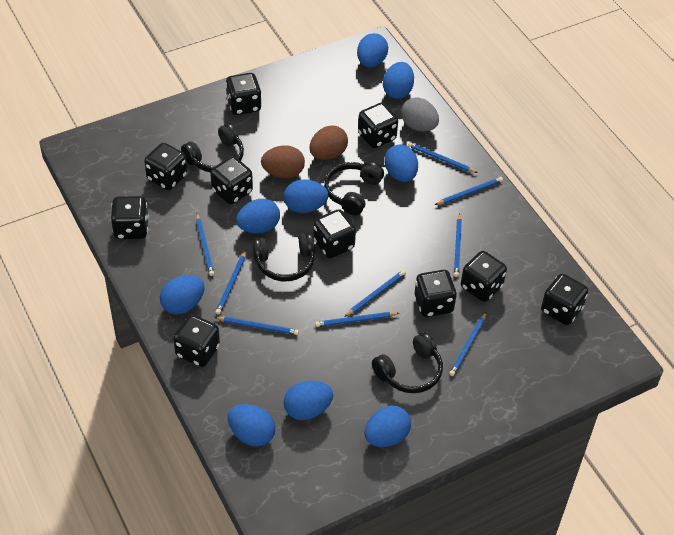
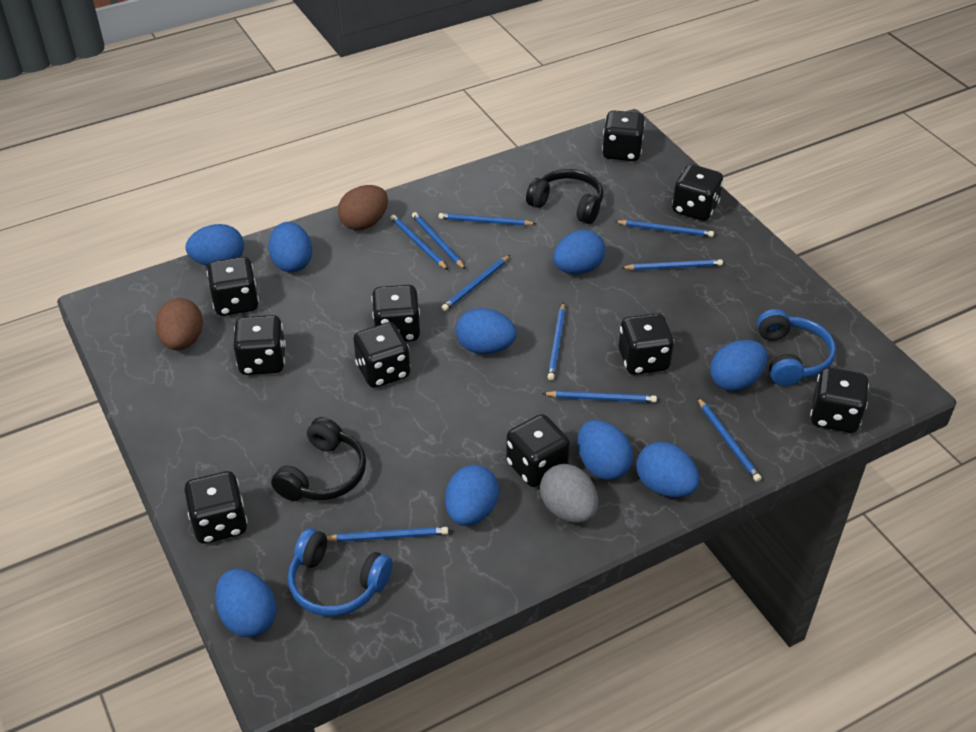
black headphones: [181,123,244,172] [252,232,315,281] [324,162,384,215] [372,332,443,393] = 4 -> [271,417,366,501] [526,169,603,224] = 2
blue headphones: none = 0 -> [288,528,393,616] [757,309,836,386] = 2
blue pencil: [196,213,214,276] [214,317,299,335] [215,250,246,315] [315,312,399,327] [345,270,406,317] [408,142,477,173] [435,177,503,205] [449,313,486,376] [454,213,462,277] = 9 -> [327,527,448,542] [390,215,448,270] [412,212,465,269] [439,213,537,226] [441,255,510,311] [542,391,657,403] [548,302,565,380] [614,220,714,237] [621,259,723,270] [697,397,762,482] = 10

